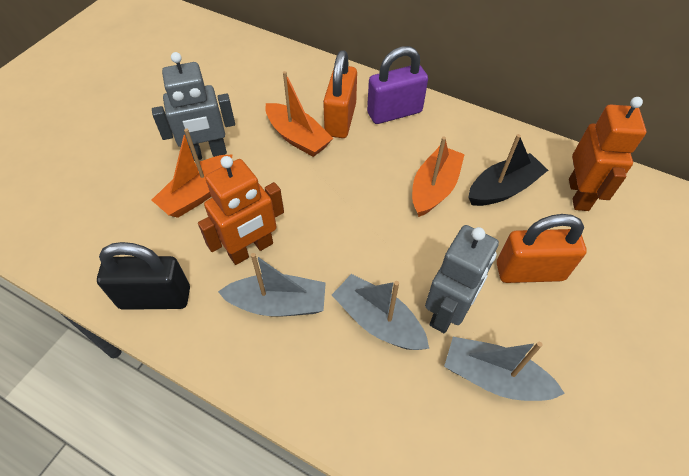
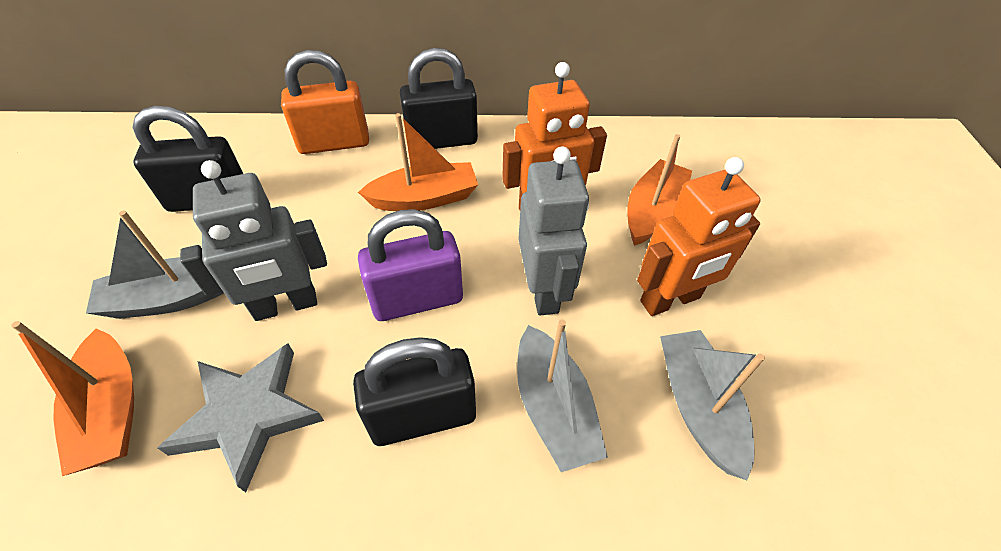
black boat: [468,134,548,206] = 1 -> none = 0
black padlock: [97,242,190,310] = 1 -> [132,106,243,212] [353,337,476,446] [400,48,478,149] = 3
grey star: none = 0 -> [158,343,324,492] = 1
orange padlock: [323,50,357,138] [497,214,587,283] = 2 -> [281,50,369,154] = 1

